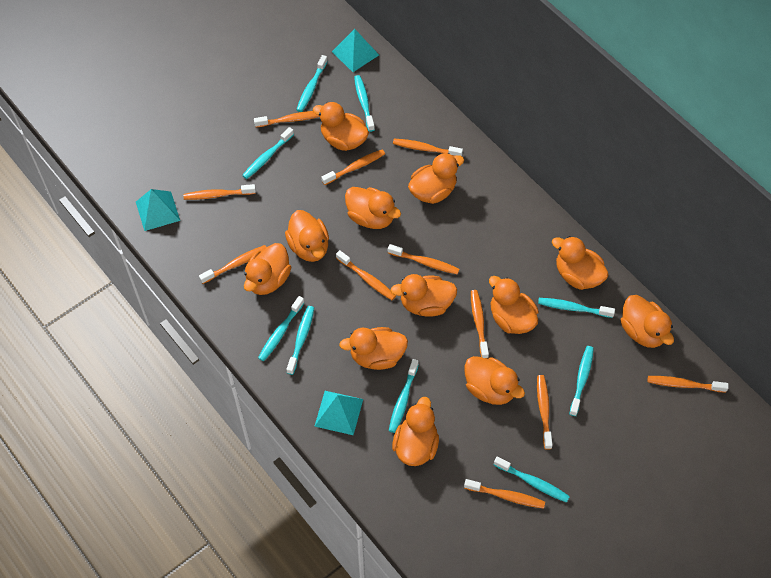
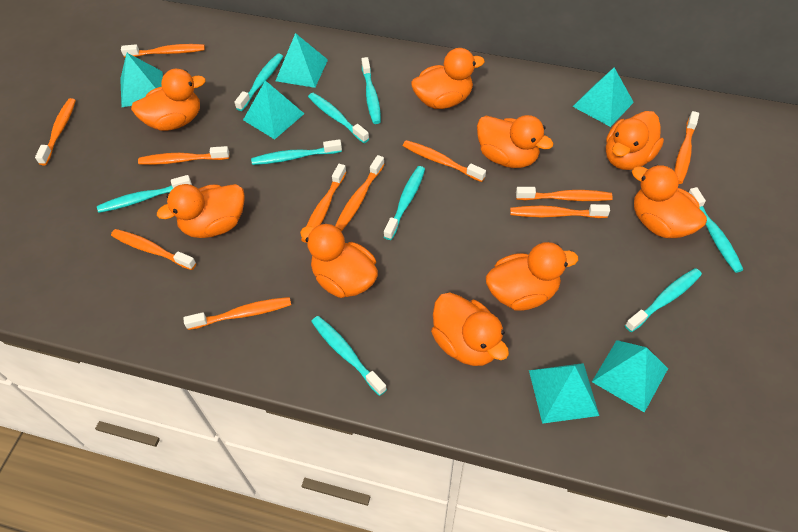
orange duck: [244,243,291,295] [285,210,329,262] [313,102,369,151] [339,327,408,370] [345,187,401,229] [390,274,457,317] [392,397,439,466] [408,153,464,204] [465,356,525,405] [489,276,538,334] [552,236,609,290] [621,295,674,348] = 12 -> [131,69,206,131] [157,184,245,238] [300,223,378,298] [411,48,485,109] [431,292,509,366] [477,115,554,168] [486,242,578,310] [606,111,664,170] [632,165,707,238] = 9
turquoise pyramid: [136,189,180,231] [314,391,363,435] [332,29,379,72] = 3 -> [120,53,163,107] [243,80,305,139] [276,33,328,88] [529,363,599,424] [573,68,634,127] [592,340,668,412] = 6

